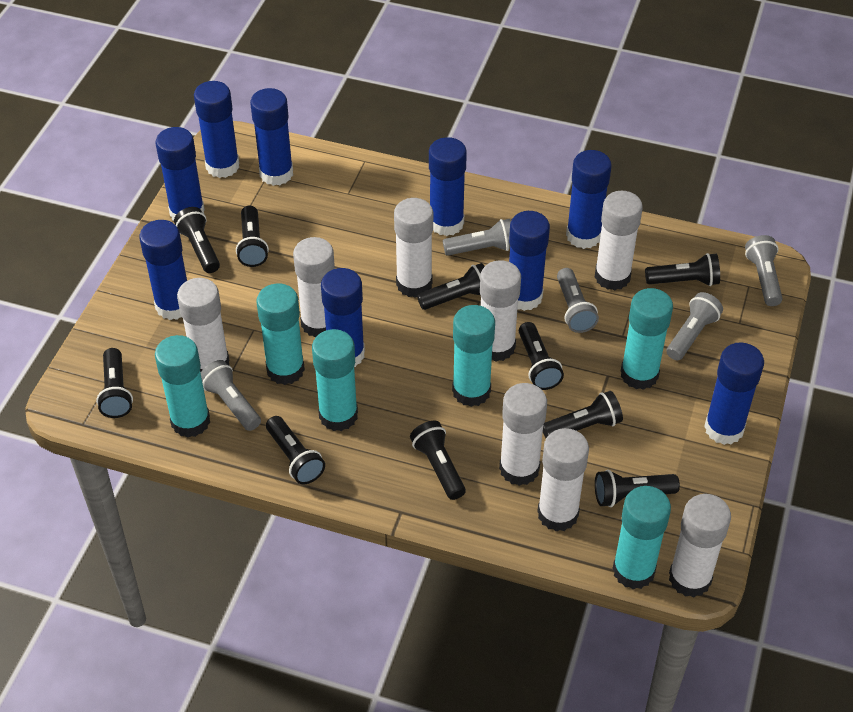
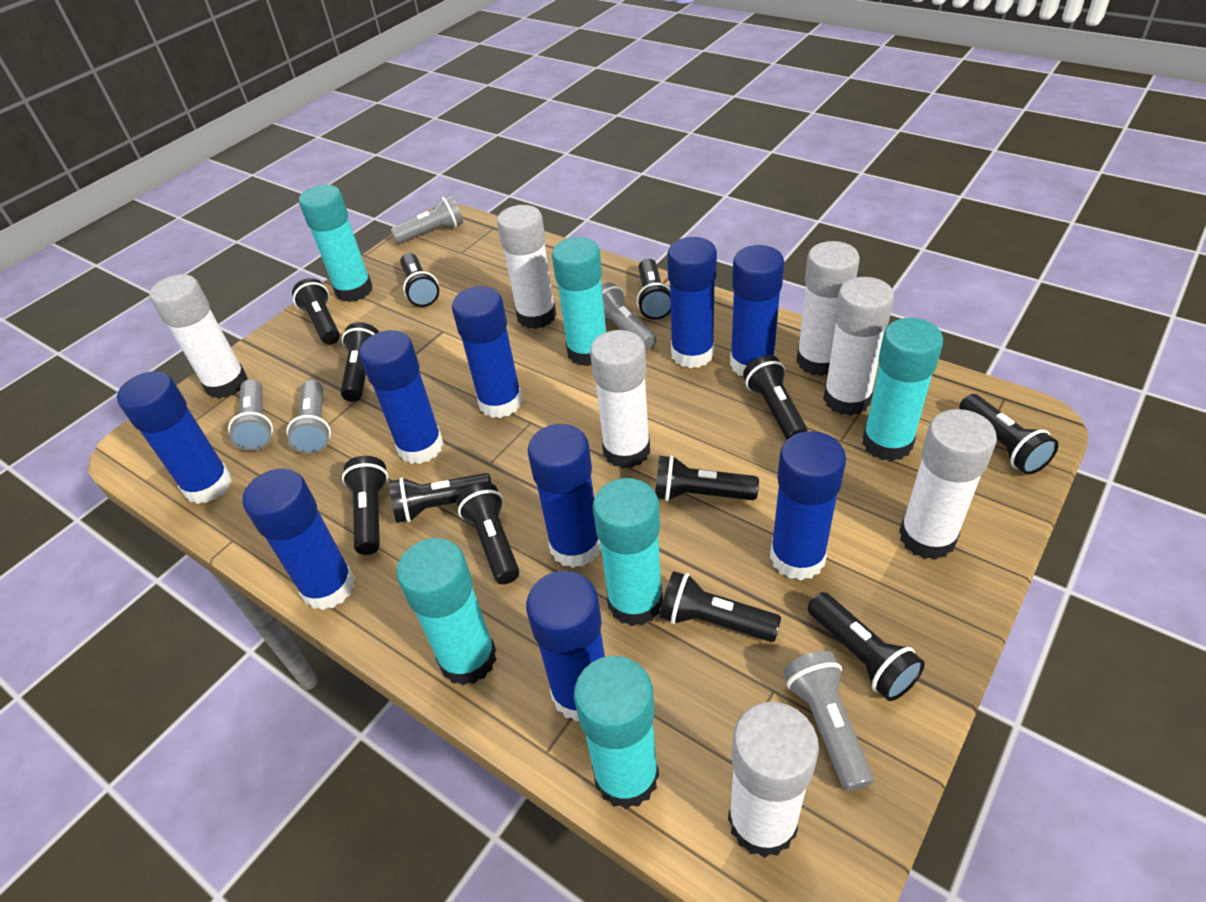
black flashlight: [96,348,133,418] [174,207,220,273] [236,206,269,267] [266,416,325,484] [410,421,466,500] [417,263,485,310] [519,322,564,390] [543,391,623,438] [595,470,680,507] [645,253,720,286] = 10 -> [292,278,340,345] [341,322,379,402] [342,456,388,555] [389,473,491,523] [400,253,439,307] [456,482,519,584] [637,258,671,320] [655,455,759,501] [660,571,781,642] [743,355,808,440] [808,592,925,701] [959,394,1058,475] = 12
white glue stick: [177,278,229,373] [293,237,335,338] [394,198,433,298] [480,260,521,361] [499,383,547,486] [537,428,589,531] [594,191,643,291] [669,494,731,597] = 8 -> [149,274,248,399] [497,205,557,329] [590,330,650,468] [728,702,819,858] [796,241,860,376] [823,277,894,416] [899,409,997,560] = 7

